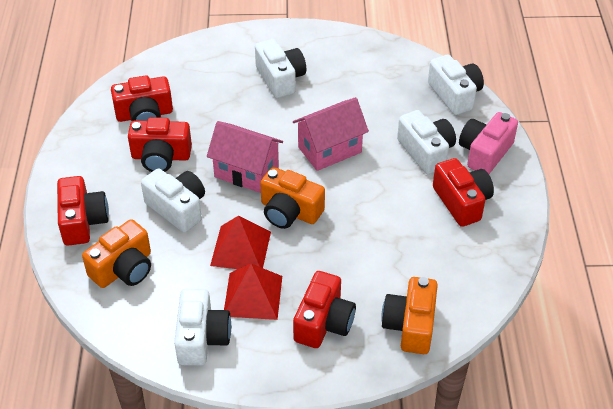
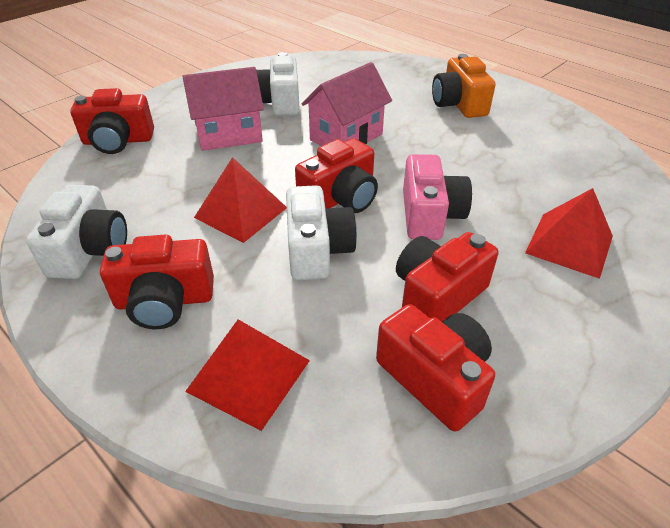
orange camera: [82,219,151,288] [260,167,325,229] [381,277,438,354] = 3 -> [432,54,496,118] = 1
red pyramid: [210,216,271,269] [224,264,282,320] = 2 -> [185,319,310,431] [194,157,287,243] [525,188,613,279] = 3
white camera: [141,169,205,232] [174,289,231,366] [255,39,306,98] [397,110,456,174] [428,55,484,115] = 5 -> [26,185,127,279] [256,52,300,116] [286,185,357,280] = 3

